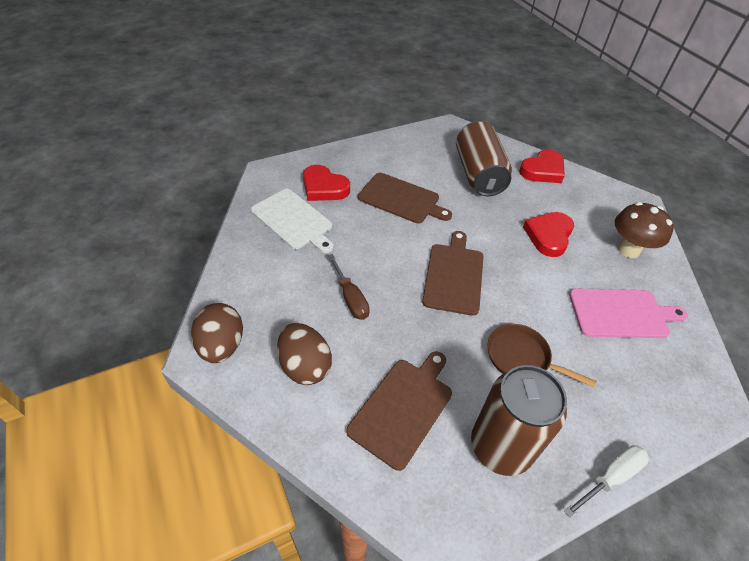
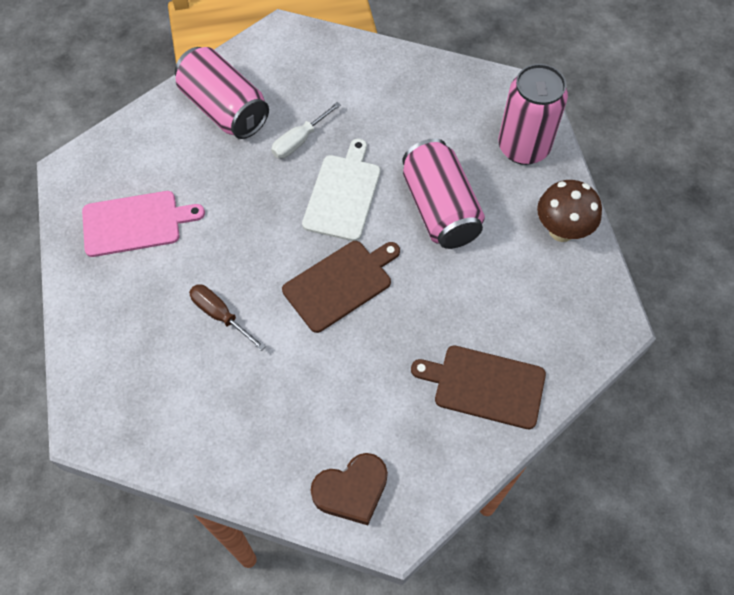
brown can: [456,121,512,196] [471,365,567,476] = 2 -> none = 0
brown cutting board: [346,352,452,471] [358,173,452,223] [422,231,484,316] = 3 -> [282,241,400,333] [411,345,546,429] = 2
brown egg: [191,303,243,363] [277,323,332,385] = 2 -> none = 0
brown heart: none = 0 -> [310,453,388,525] = 1
brown pan: [487,324,596,387] = 1 -> none = 0
pink can: none = 0 -> [175,47,269,139] [402,138,485,249] [498,64,568,165] = 3
red heart: [303,165,350,201] [519,149,565,183] [523,212,574,257] = 3 -> none = 0

